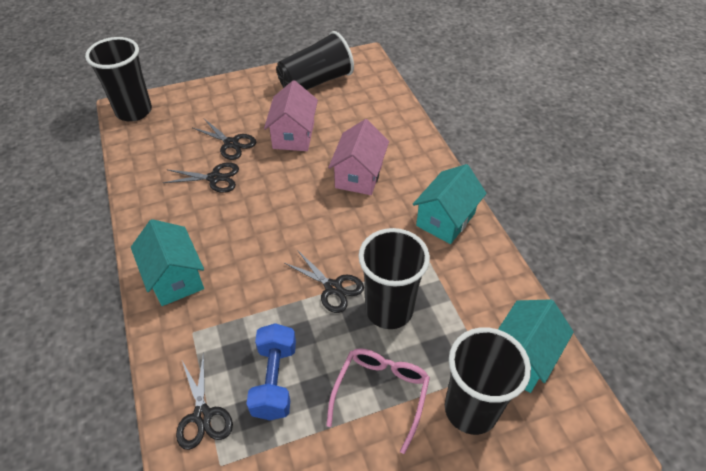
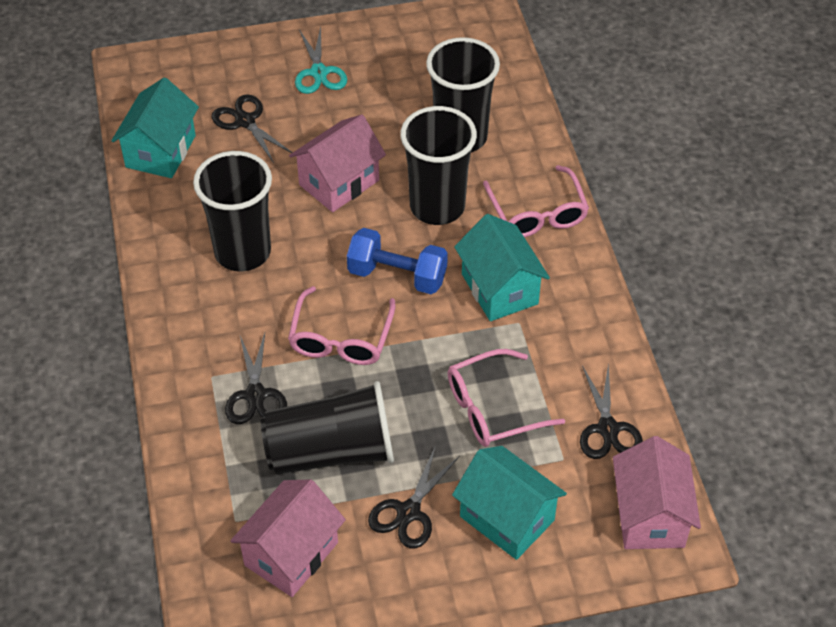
pink glasses: [326,348,430,454] = 1 -> [288,286,395,365] [448,349,565,447] [483,165,589,237] = 3
pink house: [264,80,318,151] [328,119,389,195] = 2 -> [230,479,346,597] [289,115,386,212] [613,436,701,549] = 3
turquoise scissors: none = 0 -> [295,27,347,94] = 1

